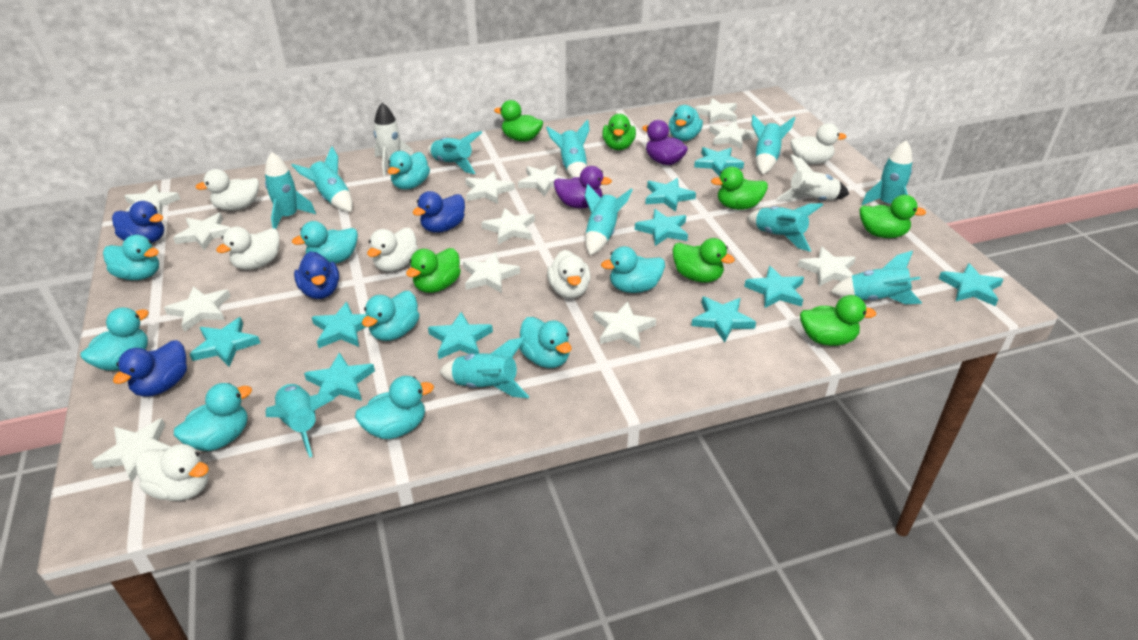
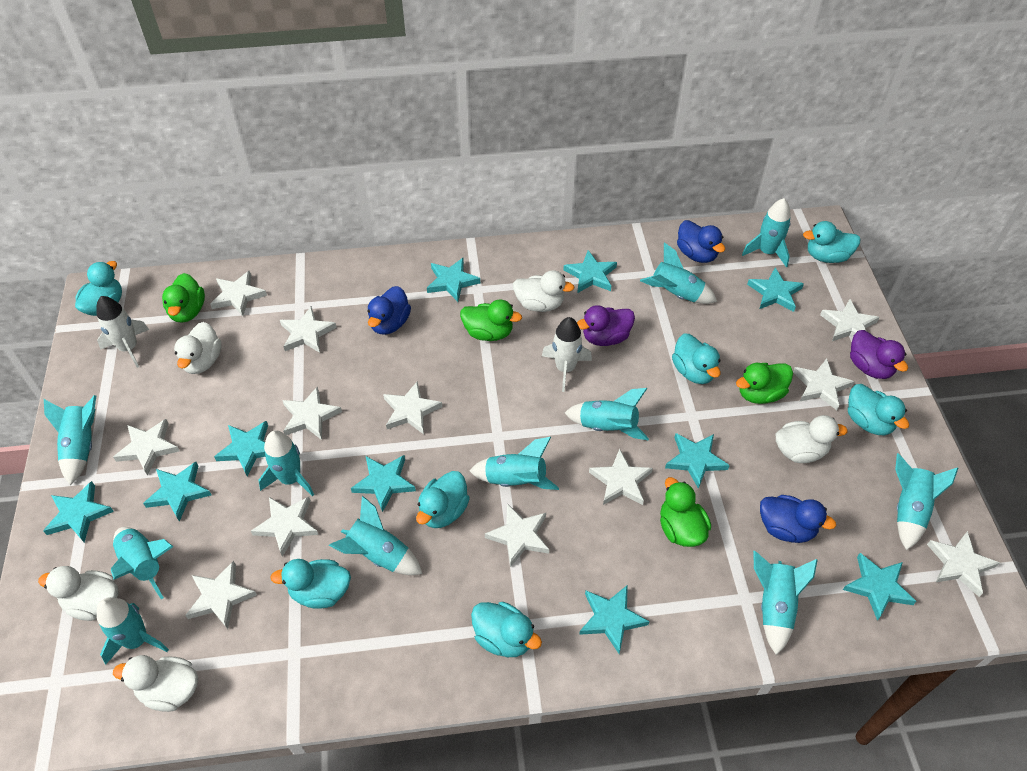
blue duck: [112,201,164,243] [113,340,187,397] [294,251,339,299] [412,191,465,233] = 4 -> [368,286,411,335] [677,220,725,263] [760,495,836,543] = 3
green duck: [406,248,461,293] [494,100,543,142] [602,114,636,150] [672,238,735,282] [711,167,768,210] [800,295,877,346] [860,195,926,238] = 7 -> [162,273,205,323] [460,300,522,341] [660,477,711,547] [736,363,793,404] = 4
turquoise duck: [80,307,149,371] [103,235,159,280] [174,383,252,451] [292,221,358,264] [355,376,434,439] [362,291,419,341] [388,151,430,190] [519,317,572,368] [601,246,665,293] [669,105,703,141] = 10 -> [75,261,122,316] [270,559,351,609] [416,471,470,528] [471,602,542,657] [672,334,721,384] [803,221,860,263] [848,384,909,435] = 7
white duck: [136,444,209,501] [195,169,259,211] [216,227,279,270] [367,228,418,272] [547,250,591,299] [791,123,846,164] = 6 -> [38,566,119,621] [113,655,198,712] [174,322,222,374] [513,270,574,312] [776,415,848,463] = 5

